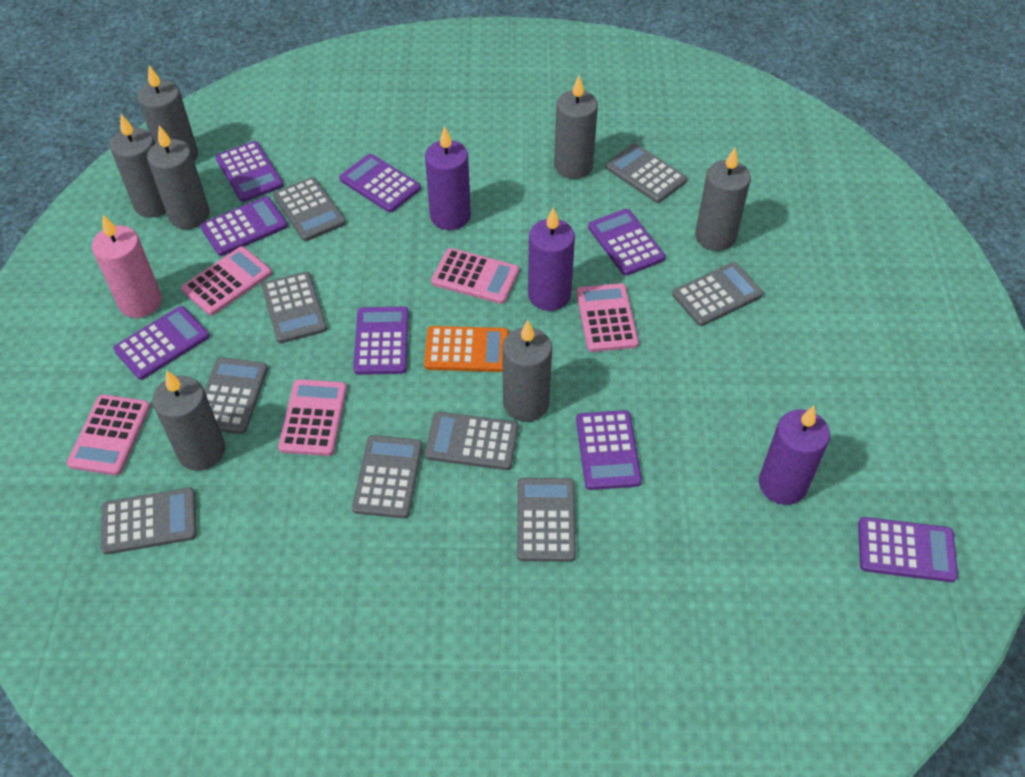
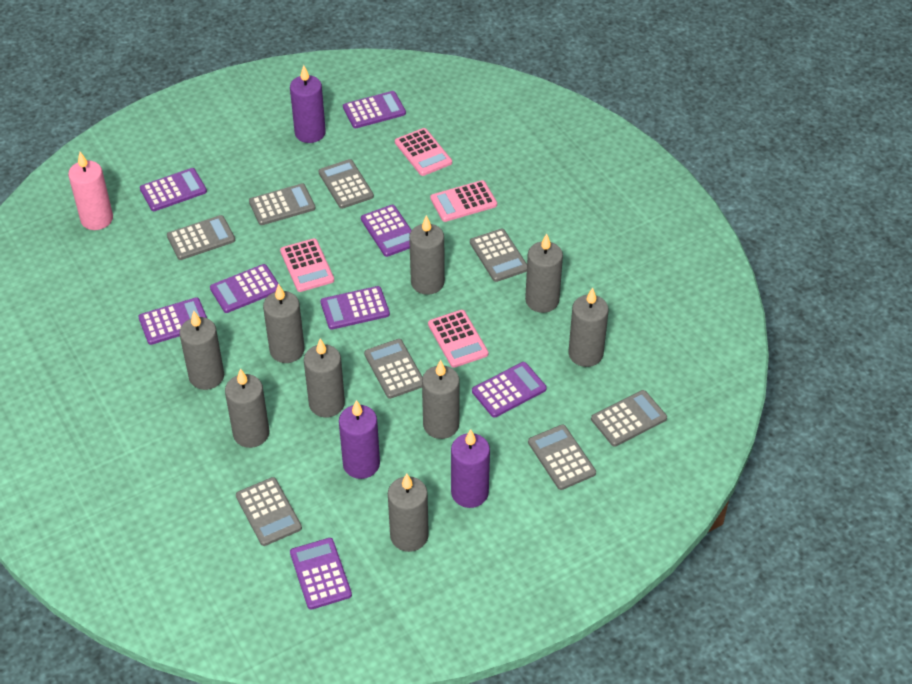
grey calculator: [101,487,197,555] [204,357,268,434] [261,272,327,344] [273,177,346,241] [352,435,422,519] [425,412,518,470] [517,478,576,562] [605,144,687,203] [672,262,763,326] = 9 -> [167,215,235,260] [236,477,302,546] [249,184,316,225] [318,159,374,209] [364,339,422,399] [470,229,527,282] [528,425,596,490] [591,390,667,447] = 8
grey candle: [110,114,166,218] [138,65,198,161] [147,125,209,229] [152,371,225,471] [502,320,552,422] [554,76,598,179] [695,148,751,251] = 7 -> [179,311,224,390] [225,369,270,448] [263,284,305,363] [304,339,345,417] [388,473,429,552] [409,215,445,295] [422,360,460,439] [525,233,563,313] [569,288,609,367] = 9
orange calculator: [424,326,509,372] = 1 -> none = 0
pink calculator: [67,394,150,475] [181,246,272,316] [278,379,347,456] [431,248,519,304] [576,283,639,352] = 5 -> [280,238,334,292] [395,128,452,176] [428,310,488,368] [430,180,497,222] = 4

